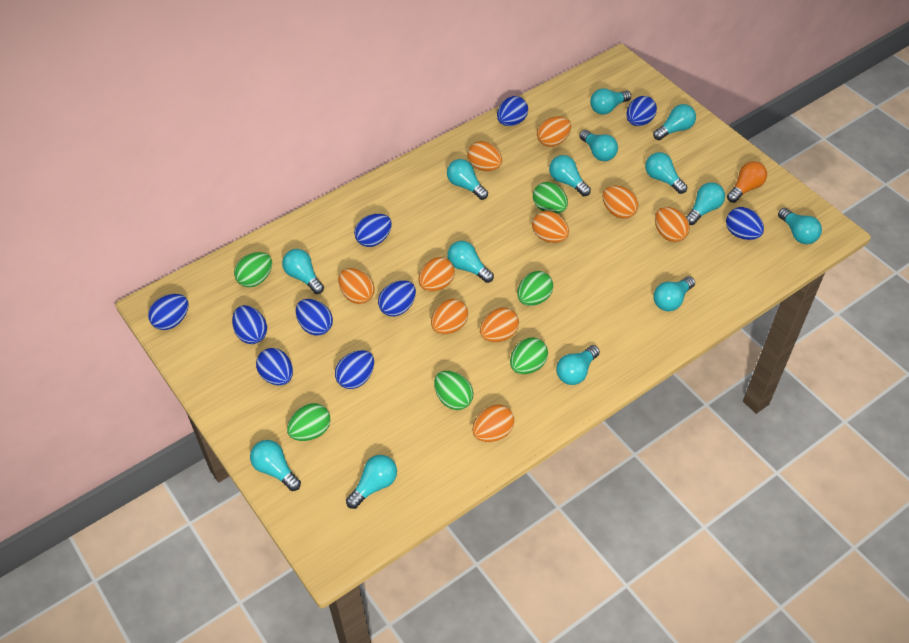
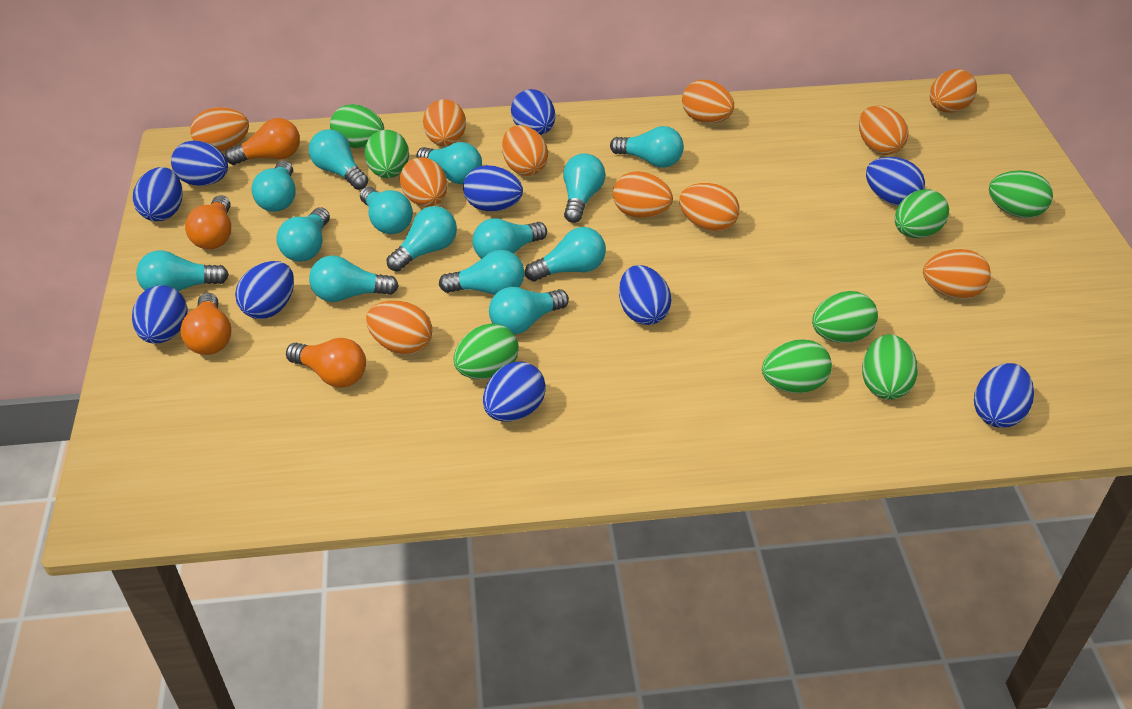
green egg: [234,252,272,287] [287,403,331,441] [434,371,473,410] [510,337,548,374] [517,271,553,306] [533,182,568,214] = 6 -> [330,104,384,148] [364,130,409,178] [453,323,519,379] [762,339,832,393] [812,291,878,343] [862,334,918,400] [895,189,949,238] [989,170,1053,218] = 8
orange egg: [338,268,374,304] [419,257,455,292] [431,299,468,334] [467,141,502,171] [472,404,514,442] [480,308,519,342] [532,211,569,243] [537,116,571,147] [603,185,638,219] [655,207,690,242] = 10 -> [190,107,249,151] [366,301,432,355] [400,157,447,207] [423,99,466,146] [502,125,548,176] [613,171,673,218] [679,183,740,232] [682,80,734,123] [859,105,909,155] [923,249,991,299] [930,69,977,113] = 11
orange light bulb: [727,161,767,203] = 1 -> [181,293,231,355] [185,195,231,249] [225,118,300,165] [286,338,366,388] = 4

